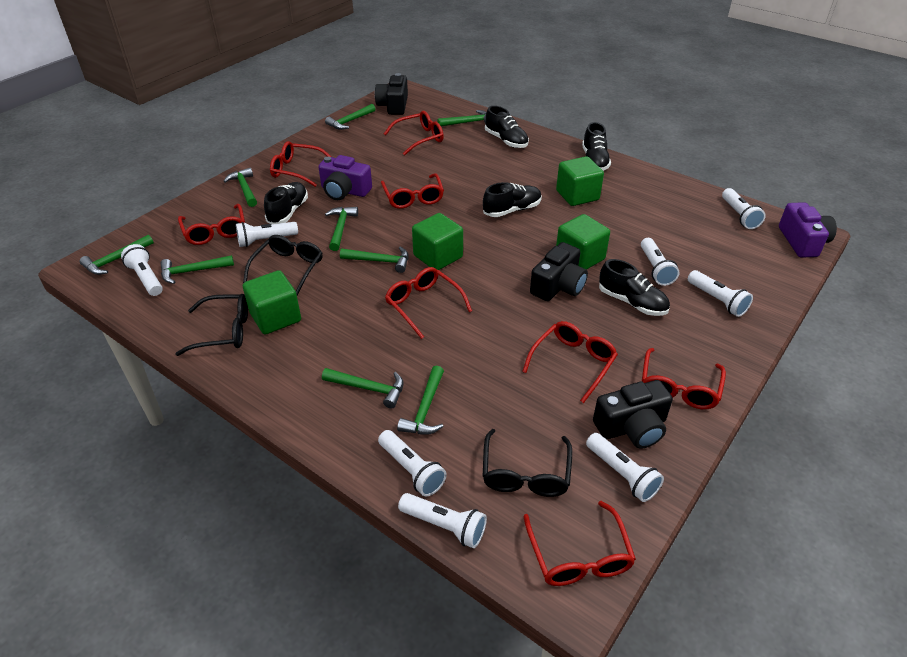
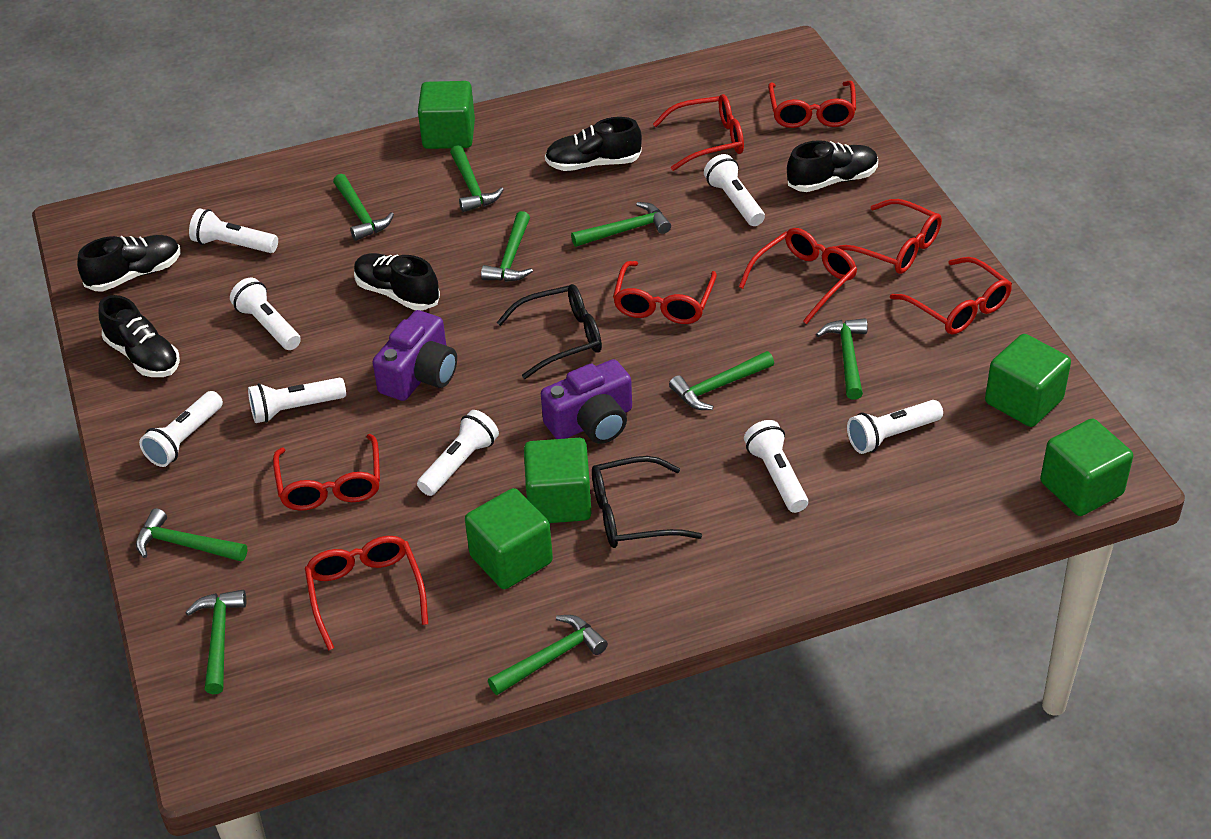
black camera: [375,73,408,115] [530,242,588,301] [593,380,673,449] = 3 -> none = 0
black glasses: [175,294,248,356] [243,235,323,295] [483,429,572,497] = 3 -> [496,284,602,379] [592,456,702,548] = 2
green cube: [243,270,301,335] [412,213,463,270] [556,156,604,206] [556,214,610,270] = 4 -> [418,81,475,149] [465,488,553,589] [524,438,592,523] [985,334,1071,427] [1040,419,1133,516] = 5

